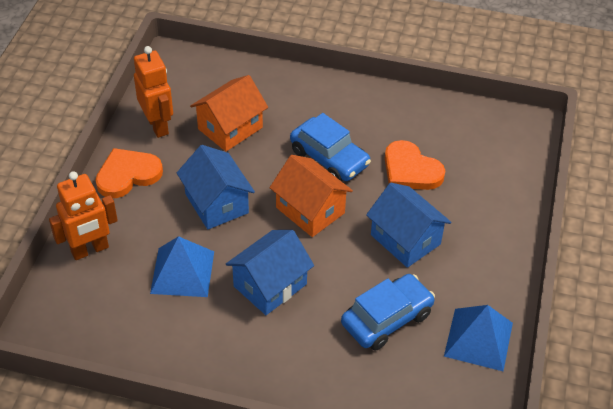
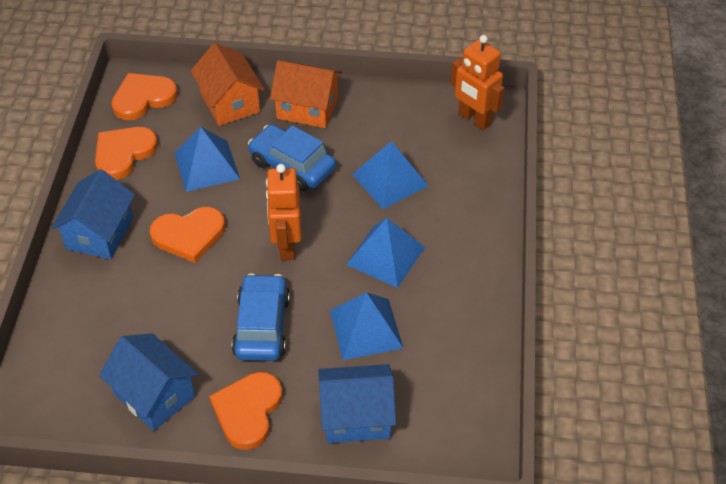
blue pyramid: [150,236,214,297] [444,305,513,371] = 2 -> [174,127,240,192] [330,292,403,360] [346,218,425,288] [352,141,429,209] = 4
orange heart: [95,148,163,198] [385,140,445,190] = 2 -> [95,127,158,180] [111,73,178,120] [150,207,225,263] [209,372,283,450] = 4

